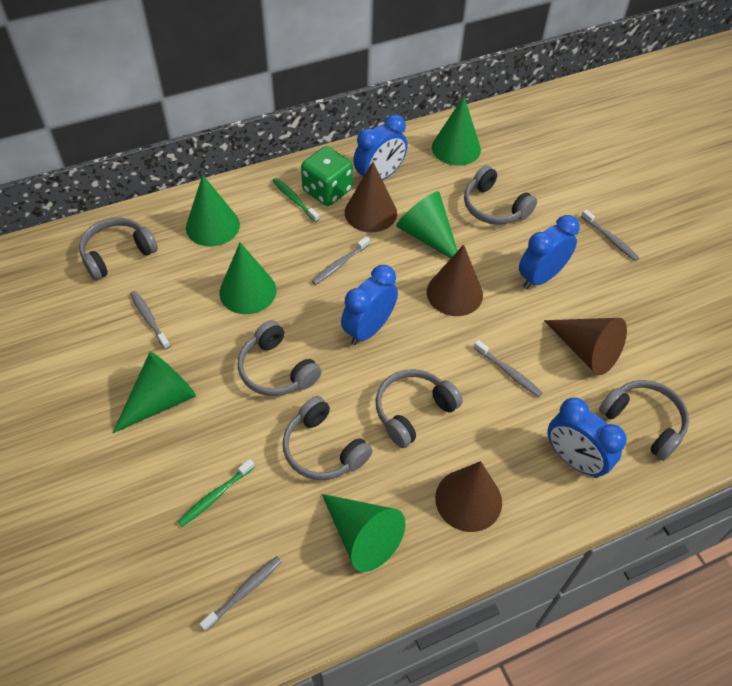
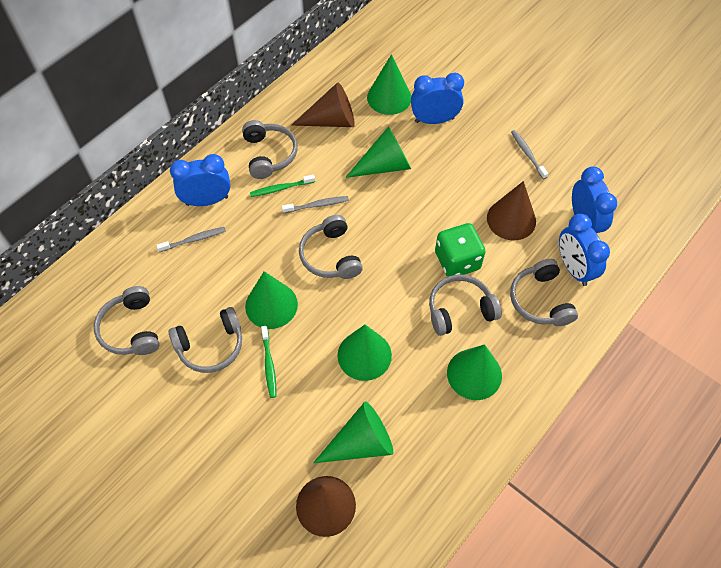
brown cone: [345,161,397,232] [427,244,483,316] [435,461,502,532] [544,318,627,375] = 4 -> [291,82,355,127] [296,476,356,537] [487,181,536,240] = 3
grey toothbrush: [130,291,170,350] [199,556,282,632] [312,236,370,285] [474,340,543,397] [581,209,639,261] = 5 -> [156,227,226,252] [282,196,349,213] [511,130,548,179] = 3

